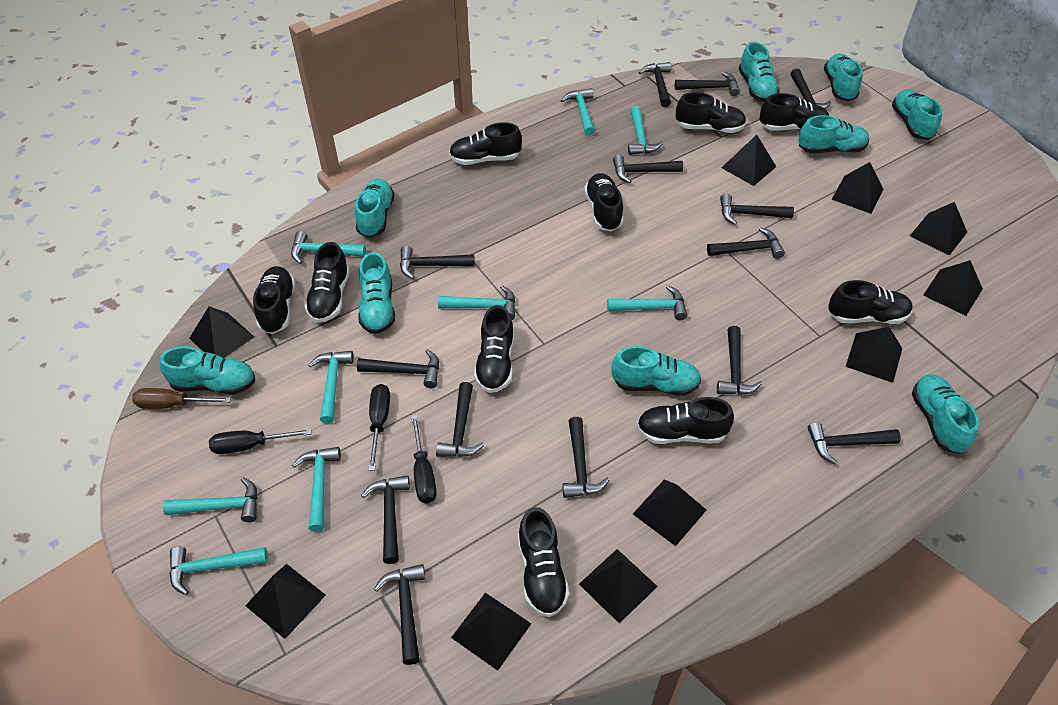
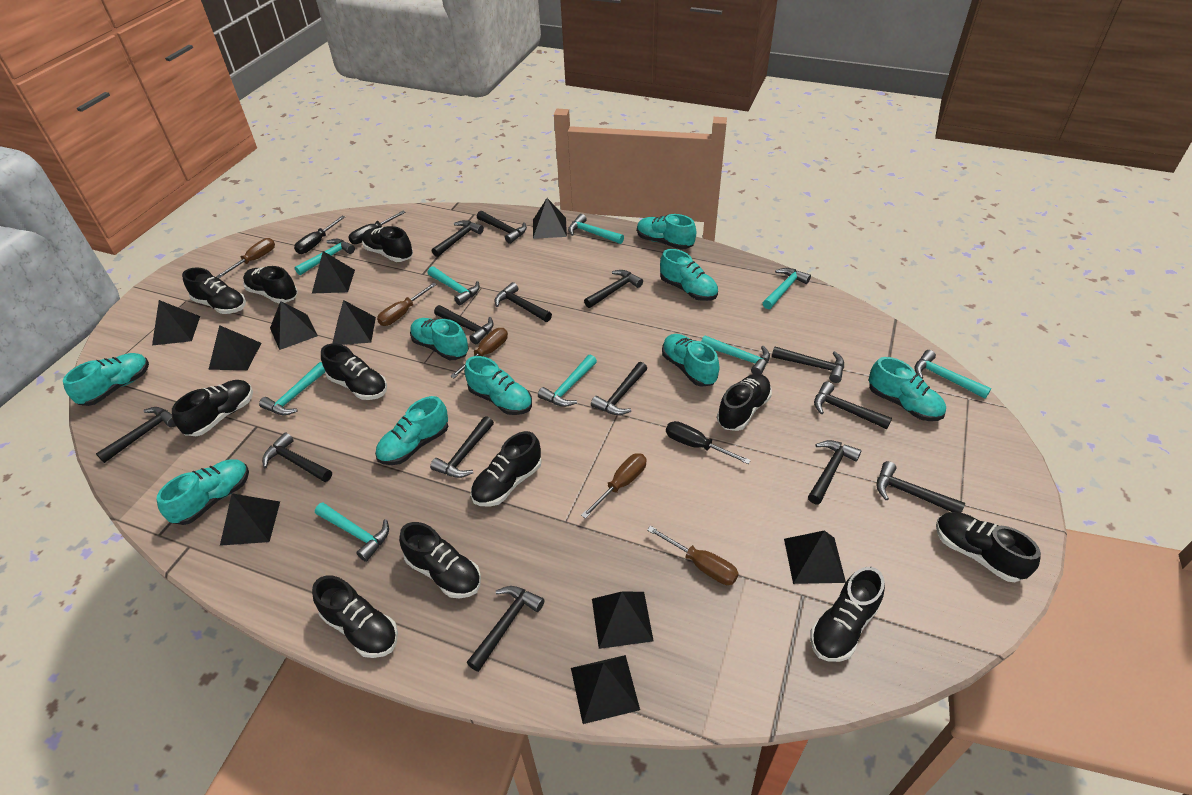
black shoe: [253,266,295,334] [305,242,350,323] [449,122,522,165] [474,305,514,393] [518,507,569,617] [584,173,623,231] [637,397,734,444] [676,92,746,133] [759,93,829,131] [828,280,913,324] = 10 -> [172,380,253,436] [182,267,246,314] [243,266,298,304] [312,576,398,658] [321,343,387,400] [362,226,413,262] [399,522,481,598] [471,431,542,507] [717,374,772,431] [810,567,885,662] [936,512,1041,582] = 11
brown screwdriver: [132,388,231,409] = 1 -> [216,238,275,278] [377,283,437,326] [450,328,508,378] [581,453,646,519] [647,526,739,585] = 5

